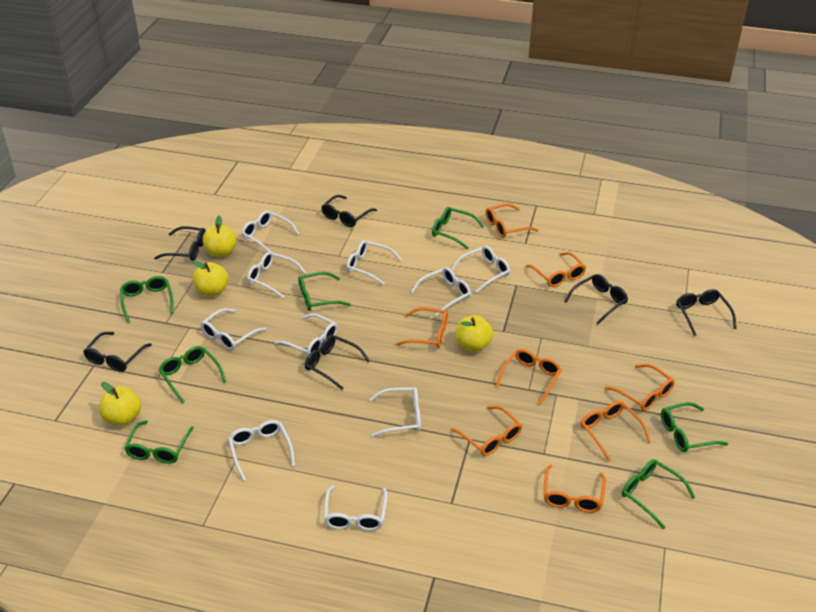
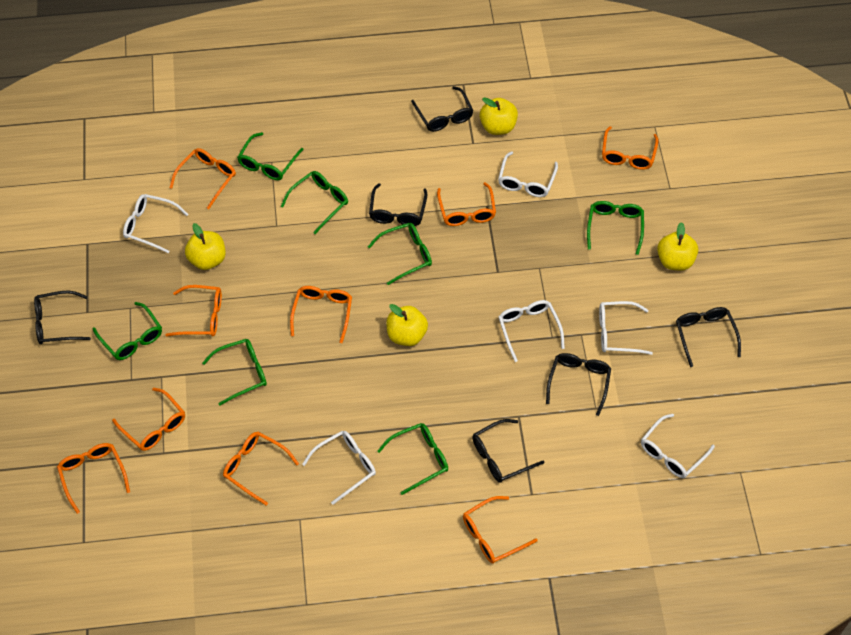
orange glasses: [395,307,448,348] [451,405,522,456] [486,203,539,238] [496,349,562,405] [526,252,586,287] [544,465,606,513] [581,401,651,462] [605,364,675,411] = 8 -> [57,443,130,514] [112,387,185,451] [165,285,222,337] [169,148,236,209] [223,432,299,505] [290,286,352,343] [437,182,496,226] [463,496,538,564] [602,126,659,170] = 9
white glasses: [201,308,266,350] [228,420,295,481] [242,210,299,252] [247,251,306,298] [275,314,338,355] [324,485,388,531] [346,240,402,285] [369,387,421,437] [411,267,471,316] [451,246,510,293] = 10 -> [123,194,188,253] [302,430,376,505] [498,151,558,197] [499,300,565,362] [599,301,653,355] [641,414,715,478] = 6

